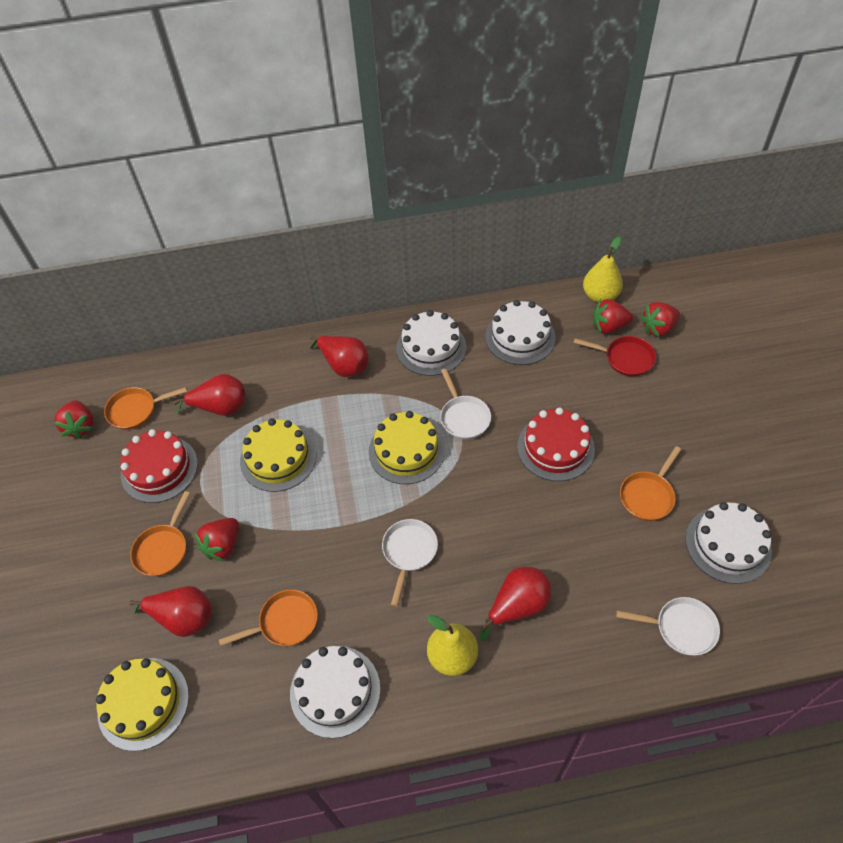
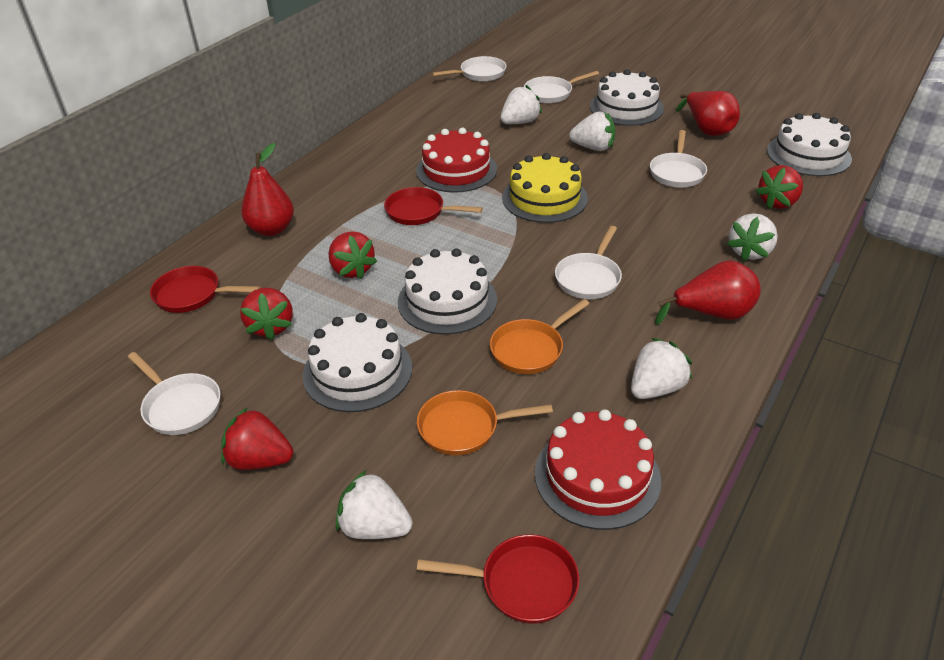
orange pan: [104,387,187,430] [130,491,190,576] [219,589,318,646] [620,446,681,521] = 4 -> [417,390,553,455] [490,299,589,374] = 2
red pan: [574,336,656,377] = 1 -> [150,266,261,313] [384,187,483,225] [417,535,580,624] = 3
red pear: [129,586,212,637] [173,374,245,416] [310,335,369,377] [480,567,551,641] = 4 -> [241,143,294,236] [655,260,761,325] [676,91,740,136] = 3
white pan: [382,519,438,607] [440,368,491,440] [616,597,720,656] = 3 -> [128,352,220,435] [432,56,506,82] [524,71,599,103] [555,226,622,299] [650,130,707,188] = 5
white strawberry: none = 0 -> [336,470,413,539] [501,85,542,124] [569,112,615,151] [631,338,692,399] [727,213,778,261] = 5
yellow cake: [96,658,189,751] [240,418,316,492] [369,411,445,484] = 3 -> [502,153,588,223] = 1
yellow pear: [427,615,478,676] [583,236,623,303] = 2 -> none = 0

